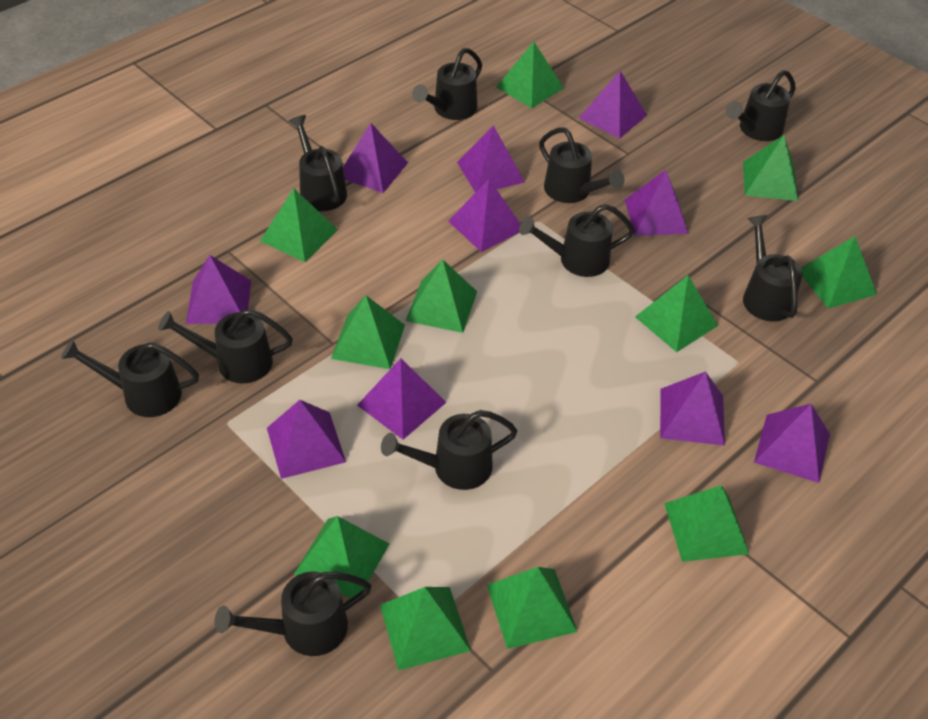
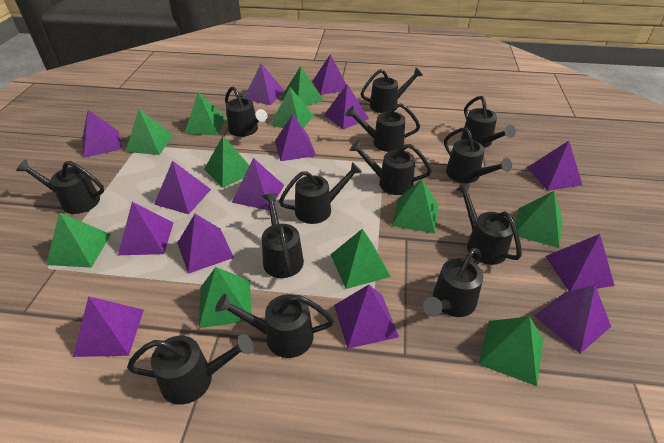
black watering can: [61,339,199,417] [158,309,293,383] [215,571,372,656] [289,115,347,211] [381,410,517,490] [412,48,482,120] [519,204,635,277] [539,127,624,203] [726,70,796,141] [743,215,803,322] = 10 -> [16,159,104,214] [127,334,254,405] [215,294,334,358] [225,86,268,137] [262,193,304,278] [279,162,362,224] [345,103,420,152] [350,140,432,195] [361,68,423,113] [423,247,483,317] [444,128,512,183] [456,184,522,265] [461,96,516,148] = 13
purple pyramid: [186,255,251,324] [267,400,346,479] [343,123,408,193] [357,358,447,440] [448,179,520,252] [457,125,525,193] [579,71,647,139] [625,170,688,236] [660,371,725,446] [754,404,830,483] = 10 -> [73,296,144,357] [82,110,122,158] [118,202,174,255] [154,161,211,214] [177,214,234,274] [232,158,284,210] [244,63,284,105] [275,114,316,161] [313,54,346,95] [324,84,369,129] [334,285,399,349] [527,141,582,191] [535,285,611,354] [545,234,615,291] = 14

